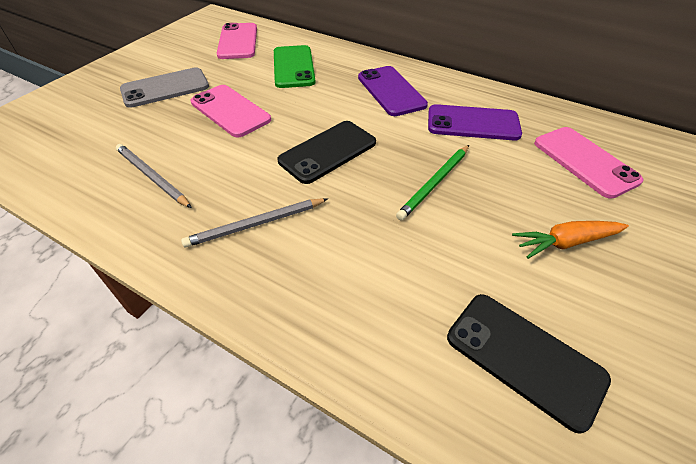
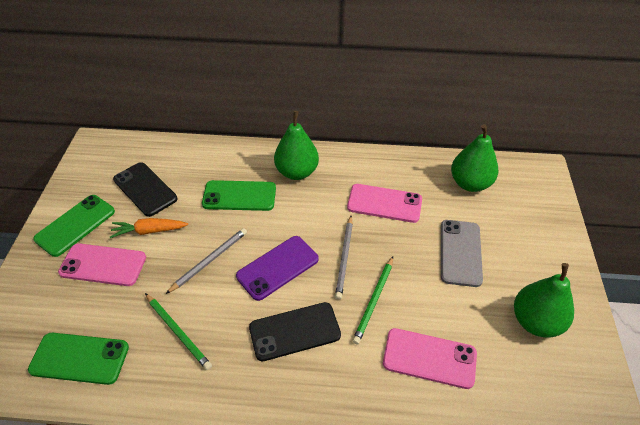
green pear: none = 0 -> [274,111,319,180] [451,124,498,192] [514,263,574,338] = 3
green pencil: [396,145,469,220] = 1 -> [145,293,212,370] [352,257,393,344] = 2
green phone: [274,45,315,88] = 1 -> [28,333,129,385] [33,195,115,257] [202,180,276,211] = 3
purple phone: [358,66,428,116] [428,104,522,140] = 2 -> [236,236,319,301] = 1

